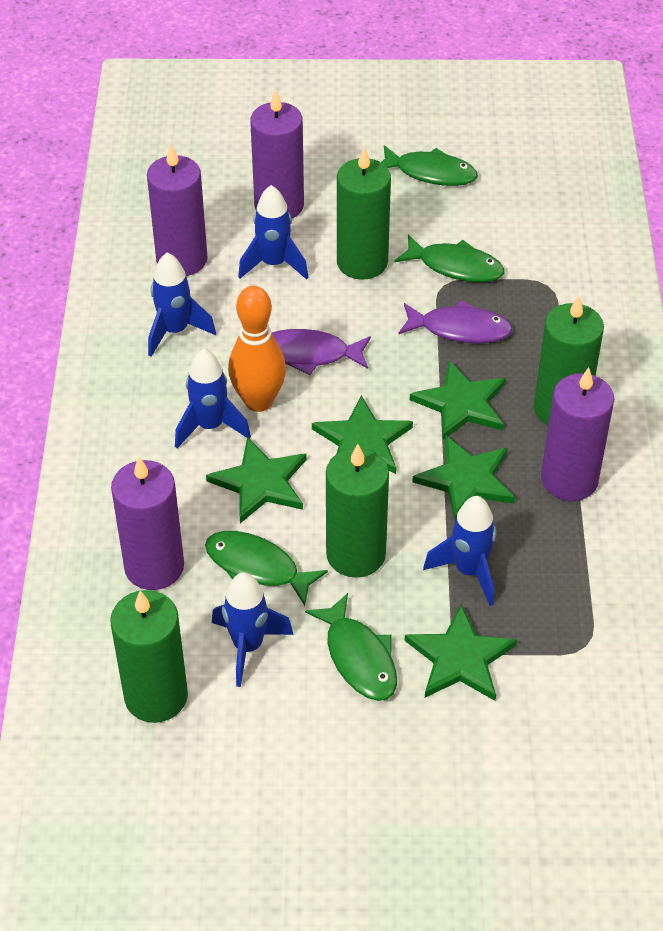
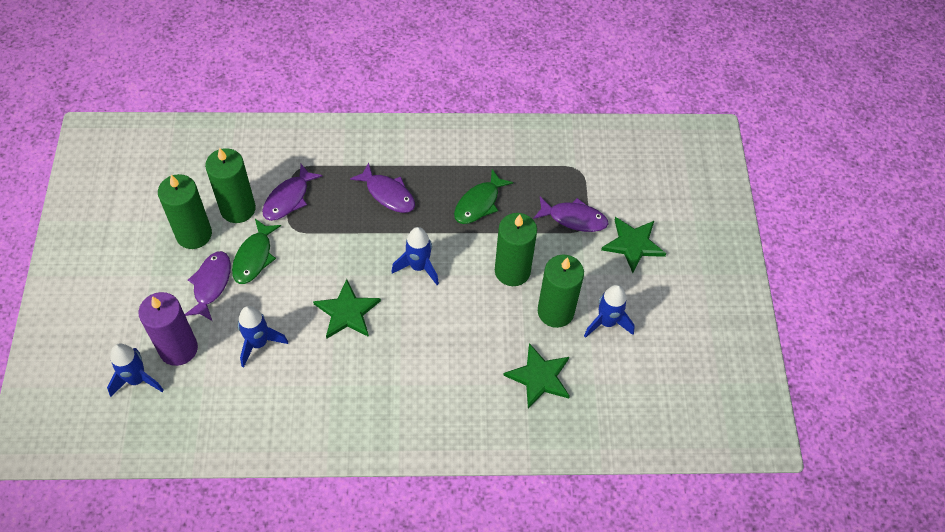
blue rocket: [148,252,216,356] [175,349,251,448] [212,572,294,687] [238,185,309,280] [423,496,496,606] = 5 -> [107,343,164,397] [238,306,288,368] [391,227,439,285] [584,285,635,338] = 4
green fish: [205,531,328,606] [305,593,397,701] [381,145,478,186] [395,235,504,283] = 4 -> [232,219,281,284] [454,169,513,224] = 2
green star: [206,437,306,523] [312,395,413,474] [404,604,517,701] [410,361,506,440] [412,436,515,520] = 5 -> [313,279,381,339] [503,343,570,409] [601,217,667,273] = 3
orange bowling pin: [228,286,286,412] = 1 -> none = 0
purple candle: [111,457,184,590] [147,145,208,276] [250,89,304,218] [541,367,614,501] = 4 -> [138,292,198,366] = 1
purple fish: [272,329,371,375] [398,300,513,343] = 2 -> [185,251,231,321] [262,164,322,221] [350,162,415,213] [533,197,608,232] = 4

